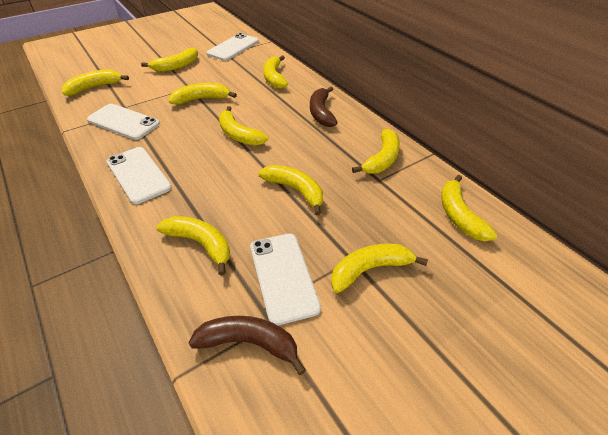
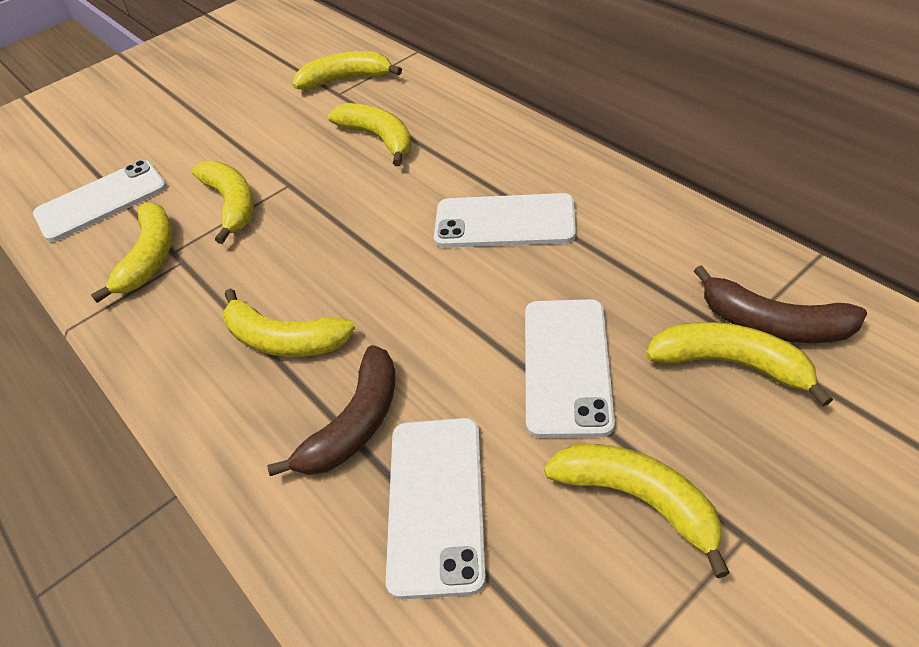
yellow banana: [61,69,129,96] [141,47,198,72] [156,216,230,276] [169,83,237,105] [219,106,268,146] [258,165,323,215] [263,55,288,89] [331,244,428,293] [352,129,400,174] [441,175,497,241] = 10 -> [91,202,173,303] [192,161,254,244] [223,288,355,357] [293,51,402,90] [328,103,412,166] [544,444,730,578] [646,322,833,407] = 7

